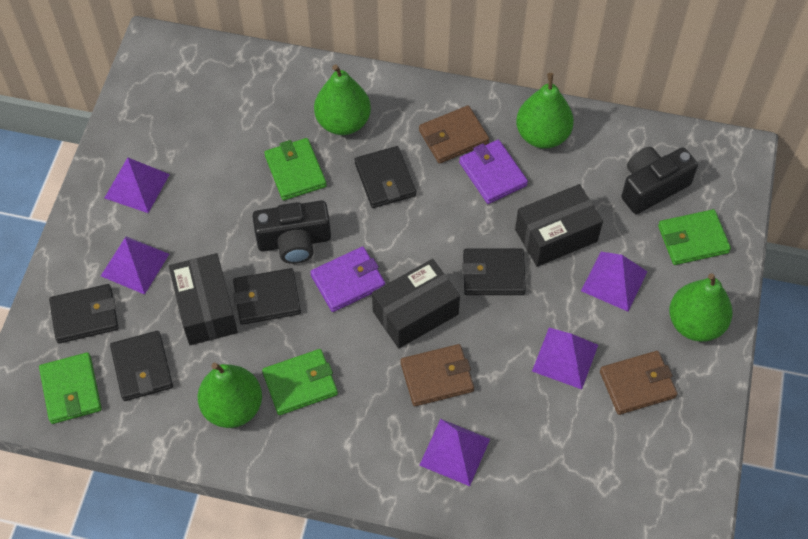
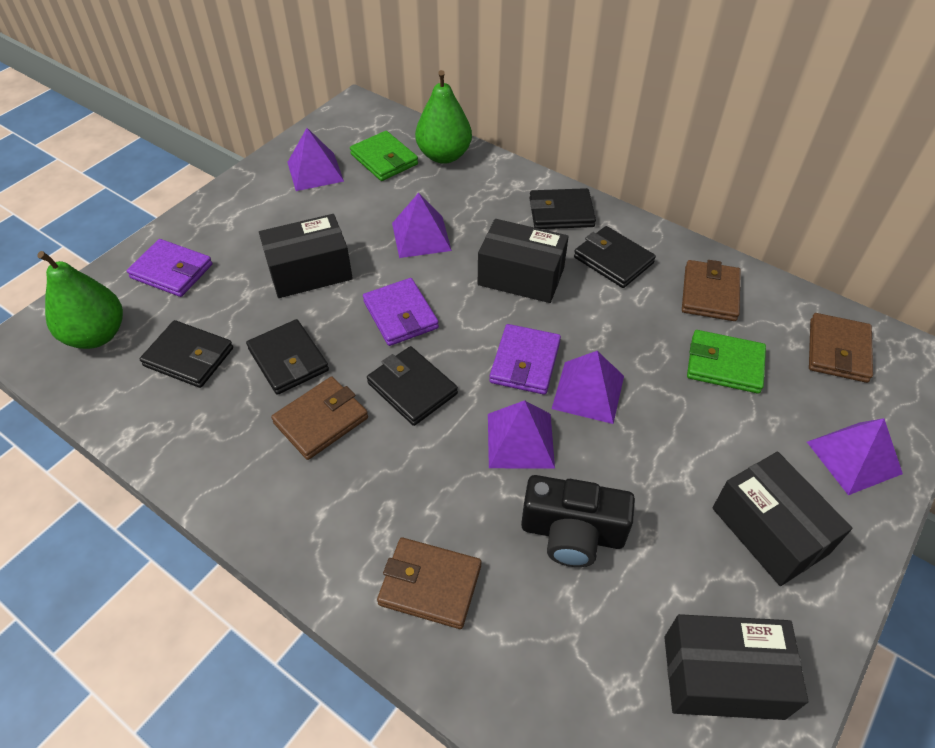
black box: [169,253,238,345] [372,259,460,349] [515,184,603,267] = 3 -> [259,214,353,298] [478,219,569,303] [664,614,808,720] [712,451,852,586] = 4
black camera: [252,201,331,264] [621,147,698,214] = 2 -> [521,475,635,567] = 1
brown wallet: [401,344,474,406] [419,106,489,164] [600,351,677,415] = 3 -> [271,377,368,460] [377,538,481,629] [682,260,741,321] [809,313,873,383] = 4
green pear: [198,363,262,428] [314,64,371,135] [516,73,574,149] [669,273,733,342] = 4 -> [37,251,123,349] [415,70,472,164] = 2
green wallet: [39,352,102,424] [262,349,338,415] [264,138,327,200] [658,209,731,265] = 4 -> [350,131,418,181] [687,330,766,394] = 2
purple wallet: [310,247,385,312] [459,140,528,204] = 2 -> [127,239,212,297] [363,278,439,346] [489,324,561,395] = 3

